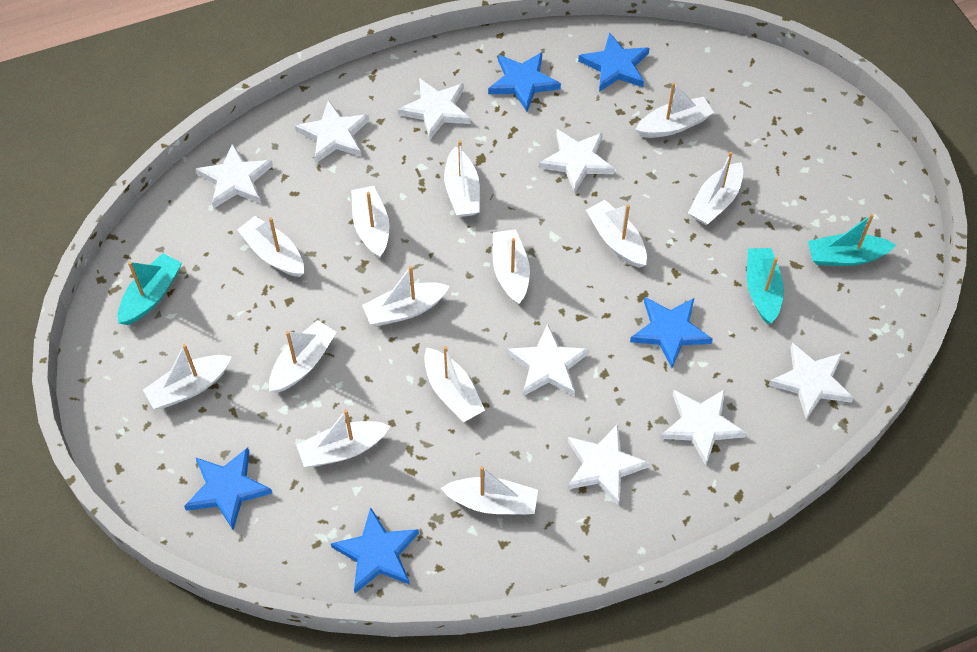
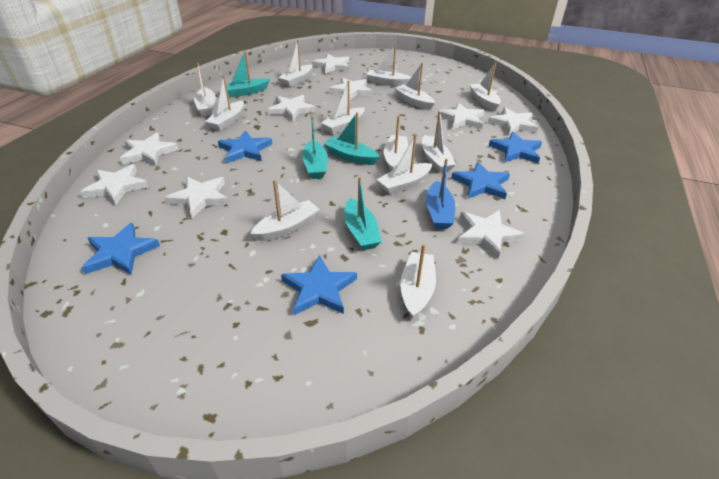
blue boat: none = 0 -> [426,159,455,229] = 1
turquoise boat: [118,253,182,325] [747,248,784,324] [808,214,896,266] = 3 -> [226,51,270,97] [302,116,328,179] [323,112,380,165] [344,176,382,250] = 4
white boat: [143,344,232,409] [237,216,304,277] [269,320,337,393] [296,409,390,467] [351,186,389,259] [362,266,450,326] [424,346,485,422] [441,466,538,515] [444,140,480,217] [493,229,530,305] [586,200,647,268] [635,82,714,138] [688,152,743,225] = 13 -> [194,63,216,116] [205,75,244,131] [250,179,320,241] [278,40,313,87] [321,80,365,134] [366,44,411,86] [377,134,432,194] [384,116,408,171] [395,63,435,110] [400,244,436,319] [422,111,456,173] [470,63,501,111] = 12
white star: [196,143,273,209] [295,100,369,163] [398,78,471,140] [507,323,589,396] [539,129,615,193] [568,424,650,506] [661,389,747,465] [769,343,854,420] = 8 -> [80,164,149,205] [120,133,179,166] [164,177,229,218] [268,95,316,121] [312,54,349,74] [329,78,373,100] [438,103,485,129] [457,210,525,259] [488,107,538,135] = 9

